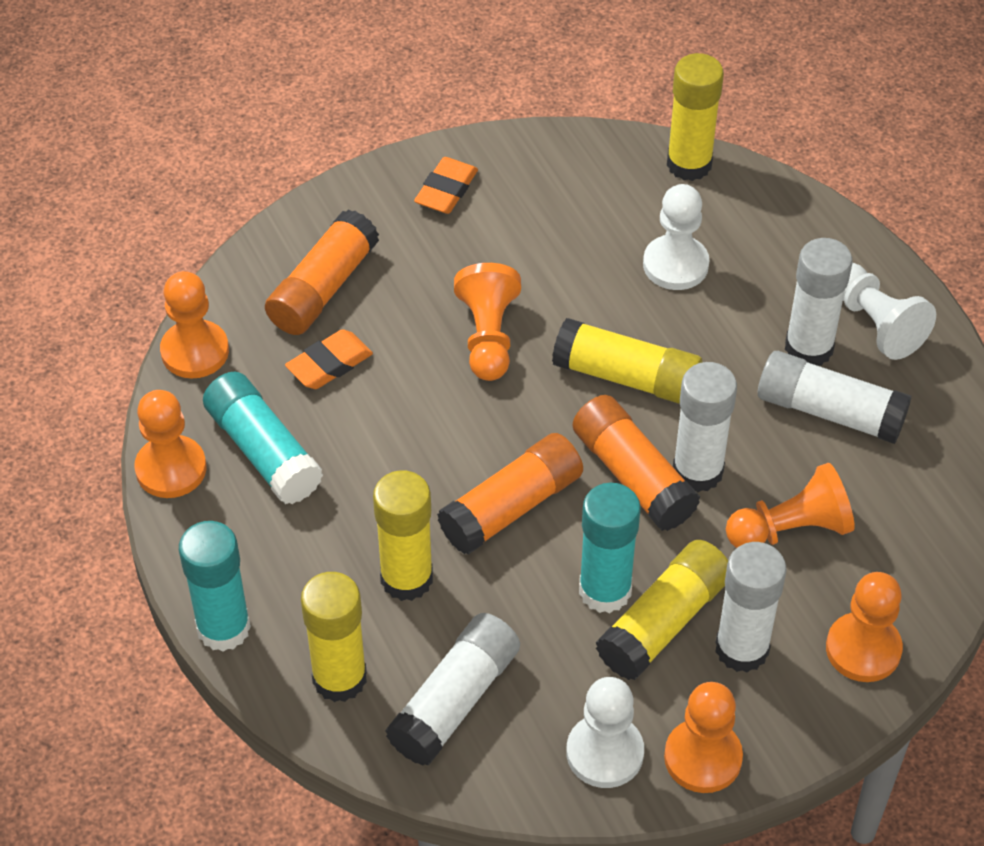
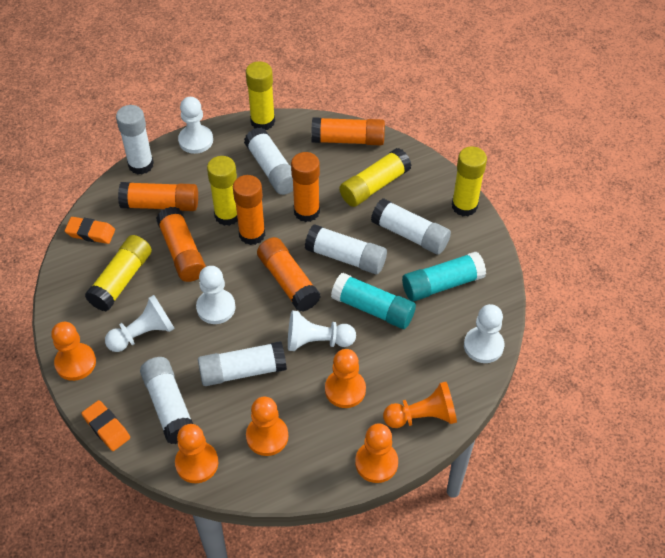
orange glue stick: [265,209,379,335] [437,433,583,554] [573,395,700,531] = 3 -> [118,182,198,211] [156,207,206,282] [233,175,265,245] [257,237,321,312] [291,152,320,222] [311,117,385,145] = 6
turquoise glue stick: [179,521,251,652] [203,372,323,504] [579,483,641,613] = 3 -> [331,273,416,329] [402,252,486,301] = 2
white glue stick: [385,613,520,766] [673,362,737,492] [715,542,787,672] [758,351,911,444] [785,238,852,366] = 5 -> [116,105,154,174] [140,357,193,444] [198,341,287,386] [244,127,293,195] [305,224,387,274] [371,198,451,255] = 6
white pawn: [566,677,644,788] [643,184,709,290] [843,263,936,360] = 3 -> [105,295,175,352] [178,97,213,154] [196,266,236,324] [288,311,356,351] [464,304,504,363] = 5

